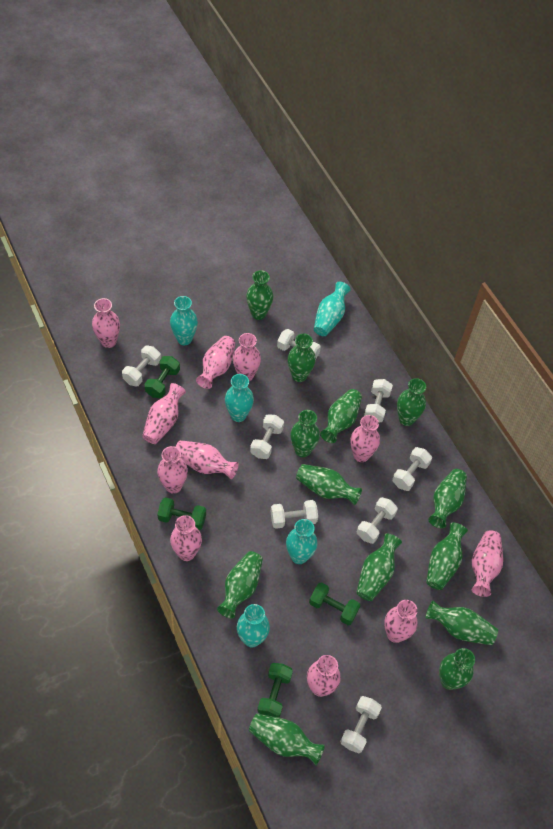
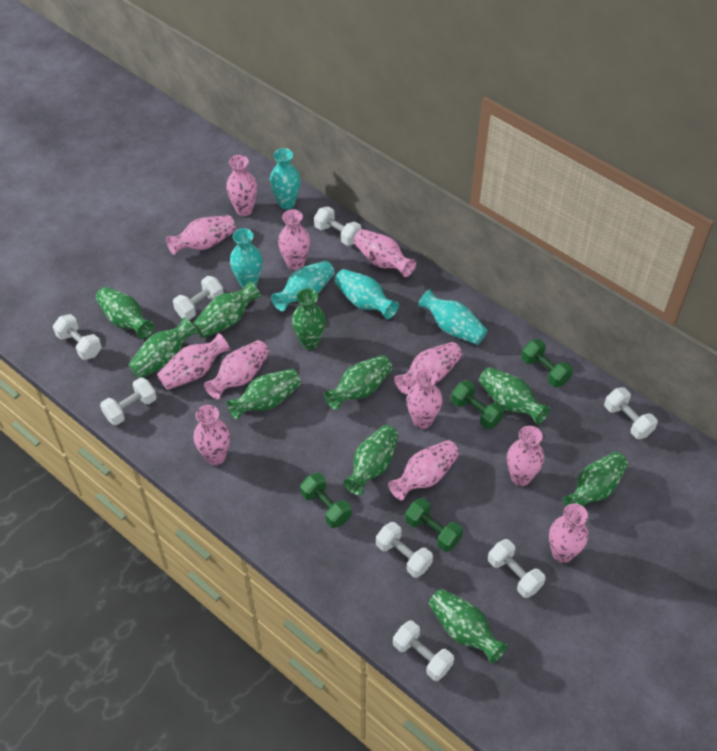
green vase: [217,551,263,618] [246,270,273,320] [249,713,325,765] [288,334,316,382] [290,410,320,457] [296,464,362,505] [320,389,362,443] [356,533,402,601] [397,378,426,426] [426,523,468,590] [426,600,498,645] [428,469,467,528] [439,648,475,690] = 13 -> [96,287,154,339] [128,317,197,378] [193,281,261,338] [227,369,301,420] [292,288,326,350] [324,355,392,410] [343,425,399,495] [429,589,508,664] [479,367,550,425] [563,452,628,507] = 10
pink vase: [92,298,120,348] [142,383,186,444] [157,446,188,494] [170,515,202,561] [175,440,239,479] [196,336,236,389] [233,333,261,381] [307,655,341,697] [351,415,380,462] [384,600,417,643] [472,530,503,597] = 11 -> [157,333,230,390] [166,215,236,255] [194,405,230,465] [204,340,269,399] [226,155,257,216] [278,209,310,271] [354,229,416,277] [388,440,459,500] [395,342,462,394] [407,368,442,429] [507,426,544,486] [549,503,588,563] = 12

